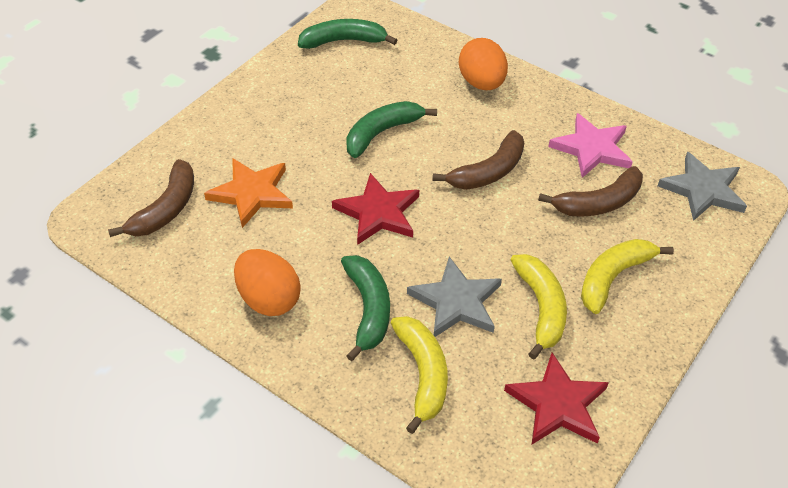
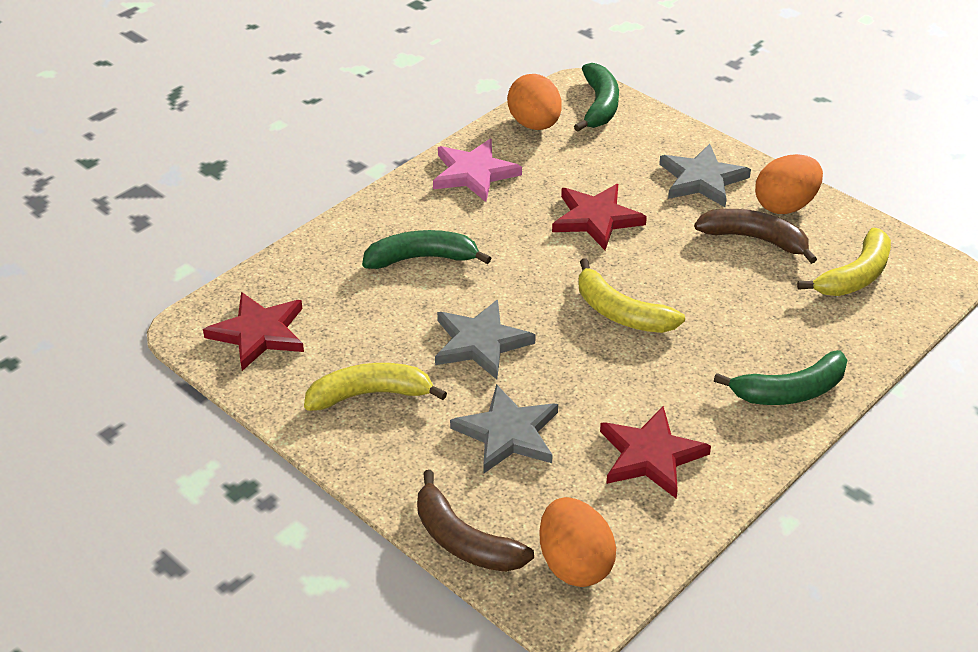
brown banana: [108,159,194,237] [433,130,524,190] [538,166,643,217] = 3 -> [417,470,534,572] [694,209,817,264] = 2
grey star: [407,257,502,337] [658,152,747,221] = 2 -> [435,300,536,380] [450,384,558,473] [659,144,751,207] = 3
orange egg: [234,249,301,316] [459,38,508,90] = 2 -> [507,74,562,130] [539,497,616,587] [755,154,823,214] = 3
orange star: [204,158,293,228] = 1 -> none = 0
red star: [332,173,419,245] [504,353,609,444] = 2 -> [203,292,304,371] [552,184,647,250] [600,406,711,498] = 3

